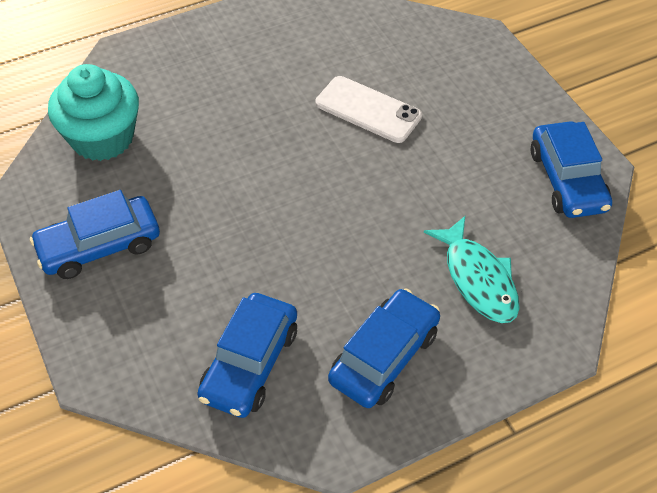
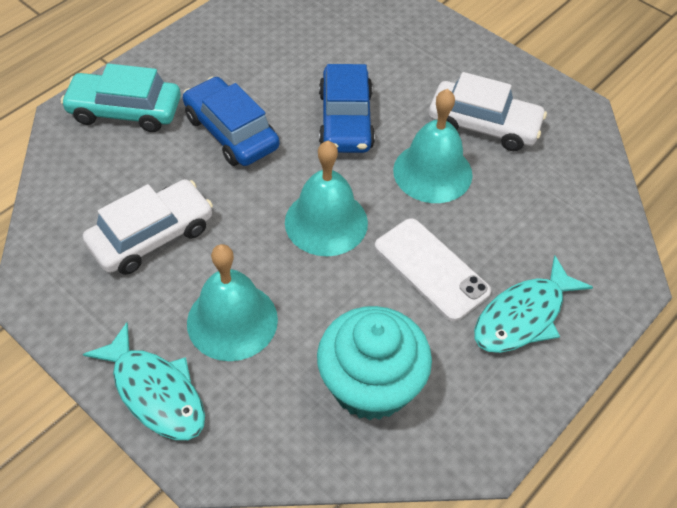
blue car: [30,190,160,279] [197,293,297,418] [328,288,440,408] [531,121,612,218] = 4 -> [183,77,279,166] [319,64,375,153] = 2
turquoise bell: none = 0 -> [187,244,278,361] [285,141,368,256] [393,89,472,203] = 3
turquoise car: none = 0 -> [61,64,181,132] = 1
turquoise fish: [424,216,520,323] = 1 -> [83,322,205,440] [474,255,593,353] = 2
white car: none = 0 -> [83,179,213,275] [429,72,547,151] = 2

